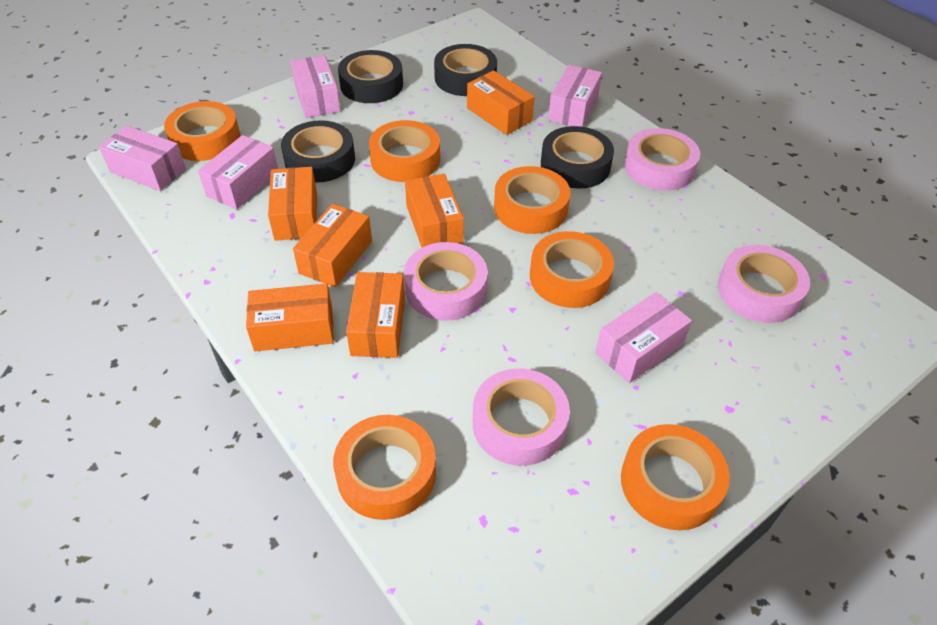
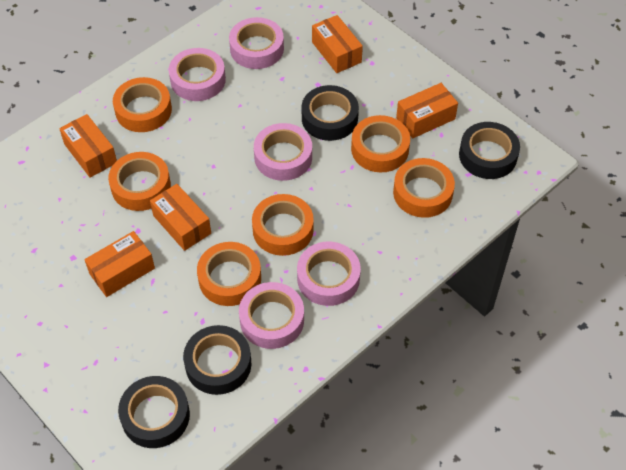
orange box: [246,283,334,351] [268,167,317,241] [293,204,372,287] [346,272,405,358] [405,174,464,247] [467,70,535,135] = 6 -> [59,114,117,178] [84,231,155,297] [150,184,211,251] [312,15,363,73] [396,83,458,139] = 5
pink box: [99,125,186,191] [198,135,278,210] [291,55,340,118] [548,65,602,127] [595,292,692,383] = 5 -> none = 0
pink tape: [404,242,488,321] [473,368,570,466] [624,128,700,191] [718,245,810,323] = 4 -> [169,48,226,101] [229,17,284,69] [239,282,304,349] [254,123,312,181] [297,242,361,306] = 5

